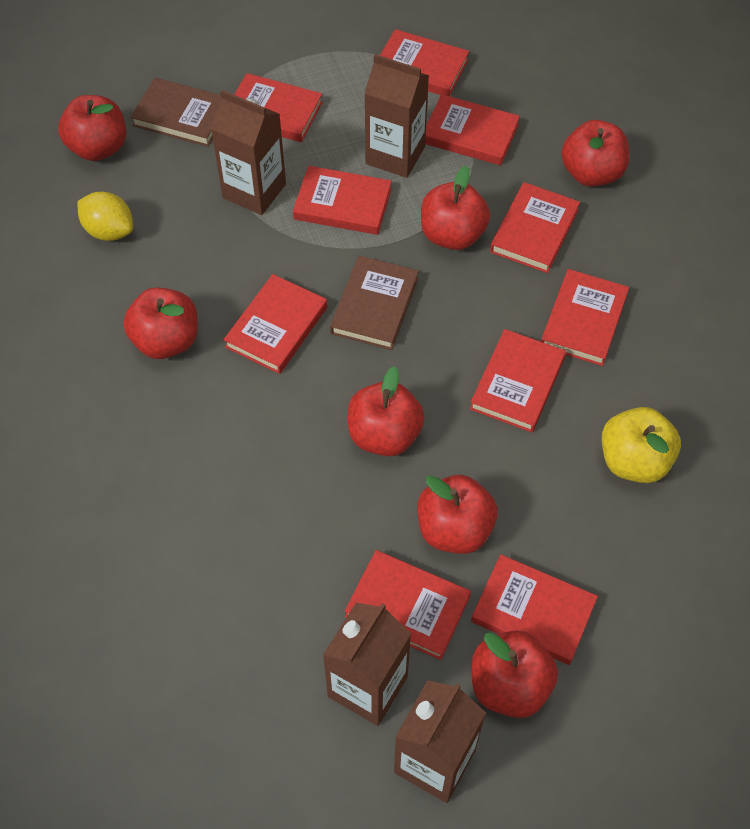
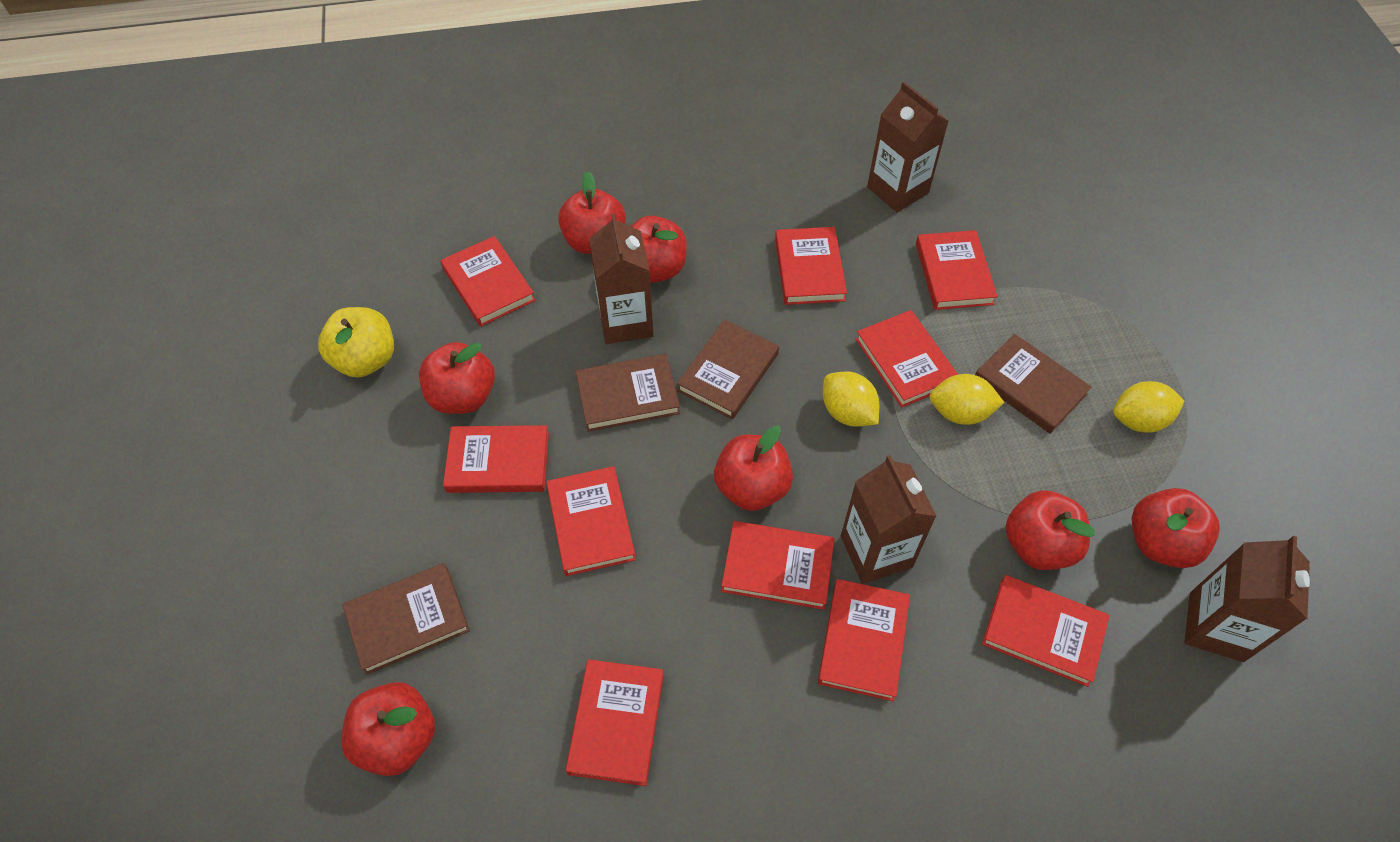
brown book: [131,78,221,147] [330,256,419,350] = 2 -> [342,563,470,675] [576,354,680,432] [677,319,779,419] [975,334,1092,434] = 4
yellow lemon: [77,191,133,241] = 1 -> [823,371,879,427] [929,374,1004,425] [1113,381,1184,433] = 3

